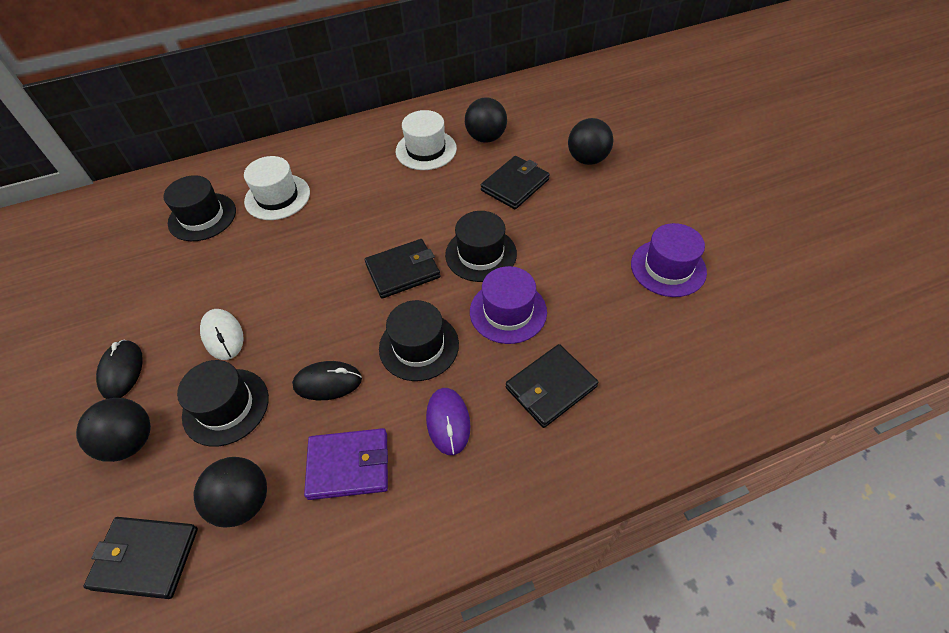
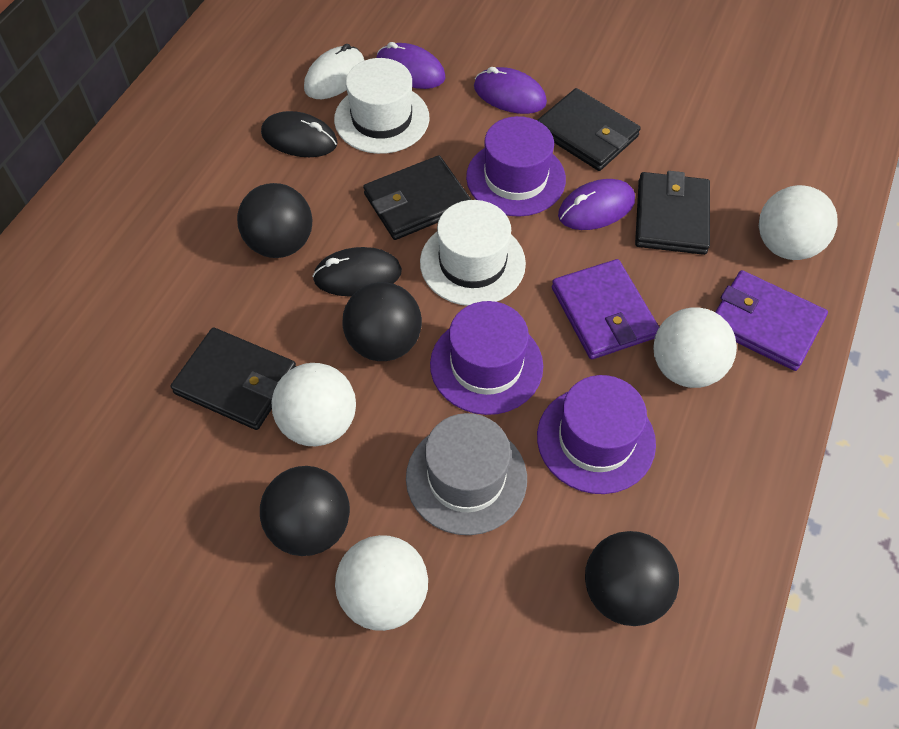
black hat: [163,175,236,241] [177,360,269,446] [379,300,459,381] [445,211,517,282] = 4 -> none = 0
grey hat: none = 0 -> [406,413,527,535] = 1
purple hat: [470,266,547,344] [631,223,707,297] = 2 -> [430,301,543,415] [466,116,566,217] [537,375,656,494] = 3
purple mouse: [426,388,470,455] = 1 -> [376,42,446,89] [474,67,547,114] [558,179,635,230] = 3
purple wallet: [304,428,388,500] = 1 -> [552,259,659,359] [715,270,828,371] = 2
white ball: none = 0 -> [271,363,356,446] [335,535,428,631] [653,308,737,388] [759,185,838,260] = 4

